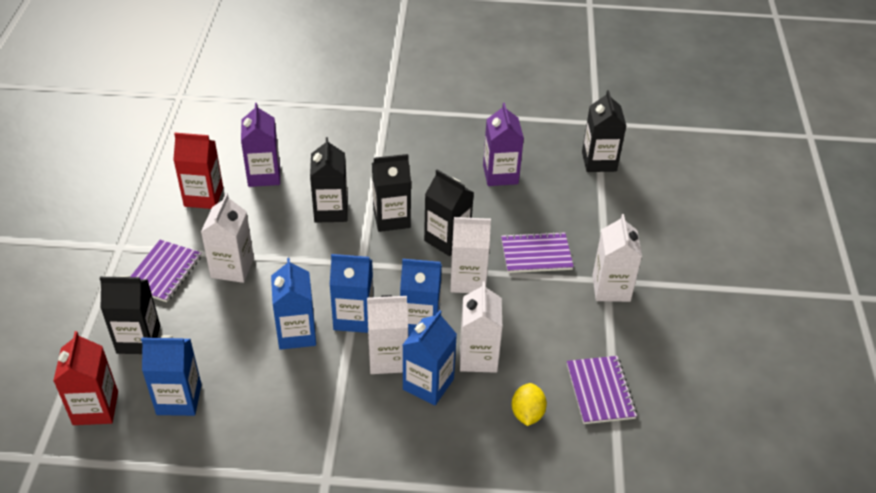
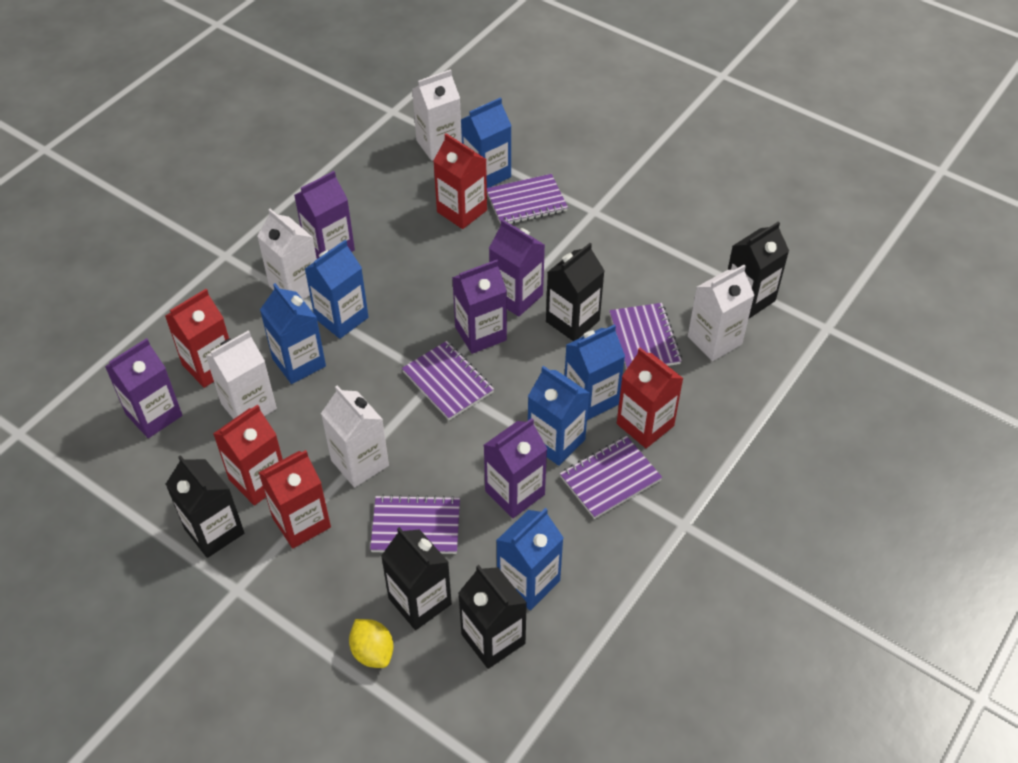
blue carton: [141,335,202,416] [271,258,316,350] [330,254,373,333] [400,259,442,335] [403,310,457,405] = 5 -> [260,283,326,384] [305,240,368,339] [461,97,511,188] [496,508,563,610] [528,366,589,466] [565,324,625,420] = 6
purple carton: [241,103,280,187] [483,103,524,186] = 2 -> [105,338,182,438] [294,171,355,259] [452,260,507,354] [484,418,547,518] [489,219,545,317] = 5
purple notebook: [130,240,202,302] [501,231,574,273] [567,356,637,424] = 3 -> [370,495,460,554] [402,341,494,420] [487,174,568,224] [560,436,662,519] [609,303,682,369] = 5
red carton: [53,331,118,425] [173,133,223,209] = 2 -> [165,289,229,388] [213,404,283,506] [258,450,331,548] [433,133,487,229] [617,348,684,448] = 5

